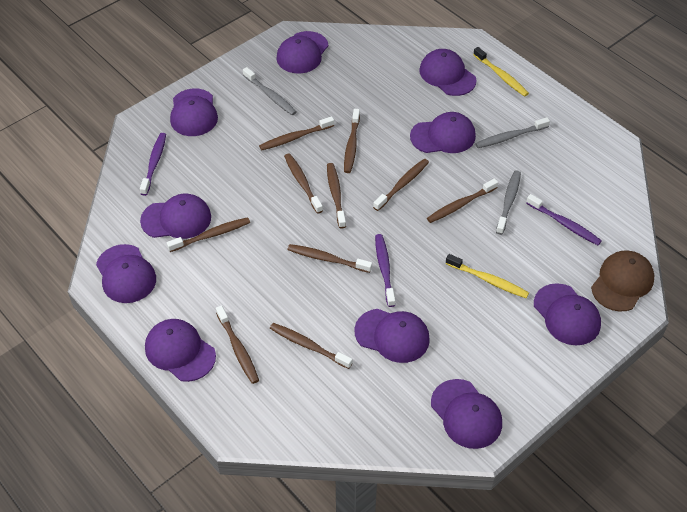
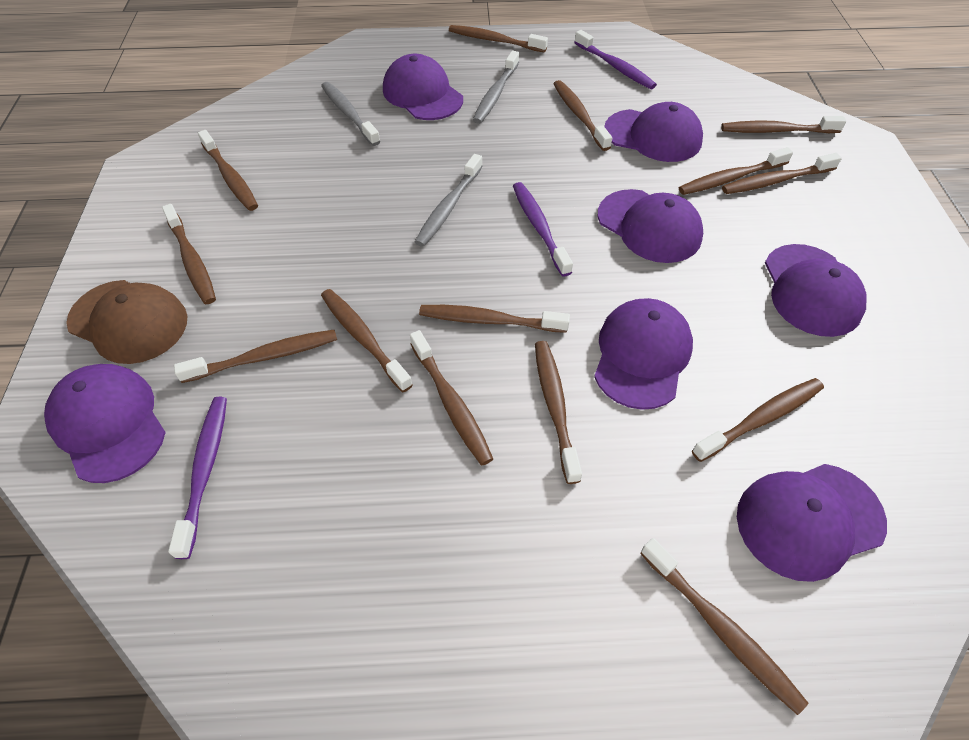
brown toothbrush: [167,217,250,252] [216,305,259,384] [259,116,334,151] [270,323,352,369] [284,153,323,214] [287,244,372,273] [327,163,346,229] [344,109,360,173] [373,159,429,211] [427,178,498,223] = 10 -> [162,204,216,304] [174,330,337,383] [198,130,258,211] [321,289,413,392] [410,330,493,465] [419,305,570,333] [449,25,548,52] [535,341,582,484] [554,80,612,151] [640,538,808,715] [679,147,793,195] [692,378,824,462] [721,116,846,133] [722,153,842,194] = 14
purple cap: [96,244,156,303] [140,194,211,239] [145,319,216,382] [170,88,218,136] [276,31,329,74] [354,309,430,363] [410,112,476,153] [419,49,477,96] [431,379,502,449] [534,283,601,346] = 10 -> [44,364,166,483] [383,54,463,120] [594,298,693,410] [598,189,703,263] [604,102,703,162] [737,464,887,582] [765,244,867,337] = 7
yellow toothbrush: [446,254,529,298] [473,47,529,97] = 2 -> none = 0

